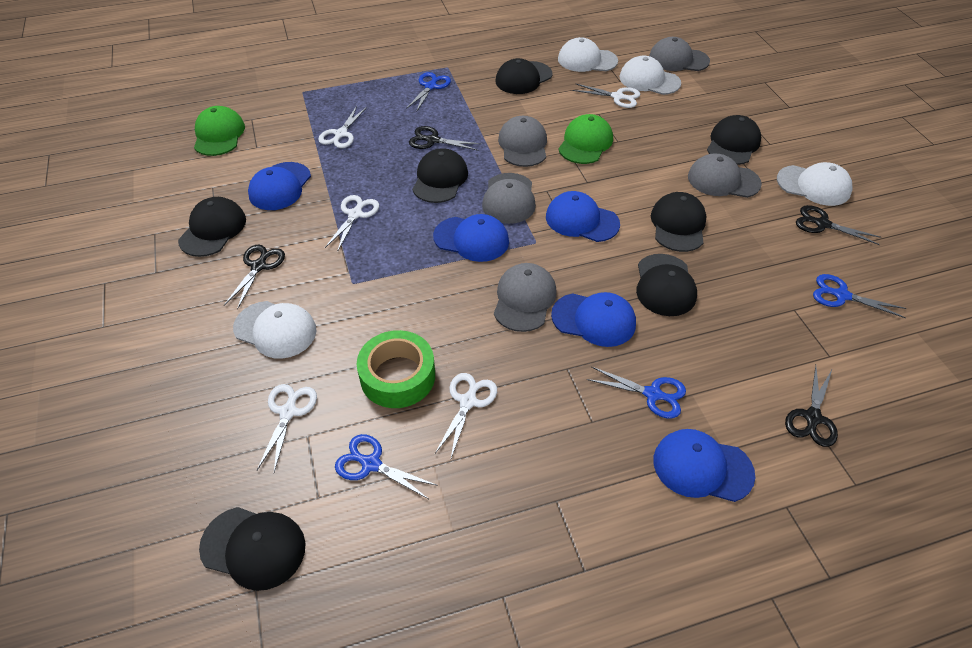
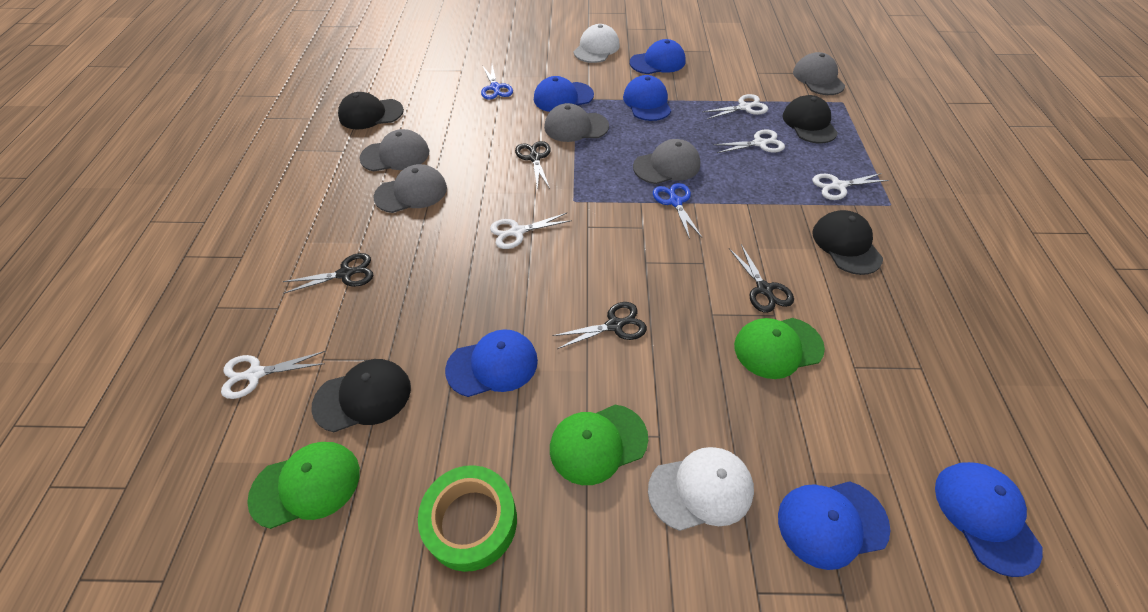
black cap: [178,197,246,257] [199,507,306,591] [412,148,468,203] [495,58,553,94] [636,254,697,316] [651,192,707,252] [707,115,761,165] = 7 -> [311,359,411,432] [338,92,404,129] [783,95,838,144] [812,210,883,275] = 4
blue cap: [248,162,311,210] [433,214,509,262] [546,191,620,242] [551,292,636,347] [653,429,755,502] = 5 -> [445,329,538,397] [534,76,594,112] [623,75,671,121] [630,39,686,74] [778,481,891,570] [935,462,1043,577] = 6
blue scissors: [335,434,438,499] [406,72,451,112] [587,366,686,418] [813,274,906,318] = 4 -> [481,65,513,100] [653,183,702,239] = 2
green cap: [194,106,245,156] [558,114,613,164] = 2 -> [247,442,360,529] [550,405,648,485] [734,318,825,379] = 3
white cap: [233,301,316,359] [558,37,618,72] [620,56,681,95] [777,162,853,206] = 4 -> [573,24,619,63] [648,447,754,531] = 2

